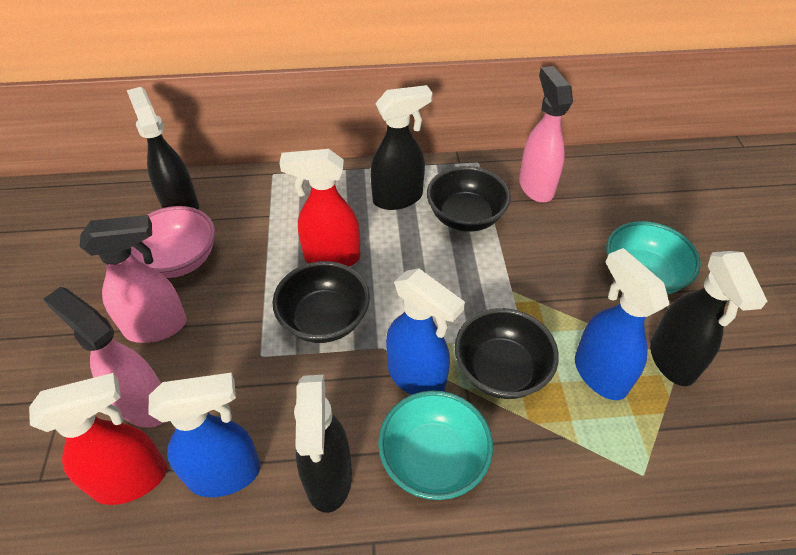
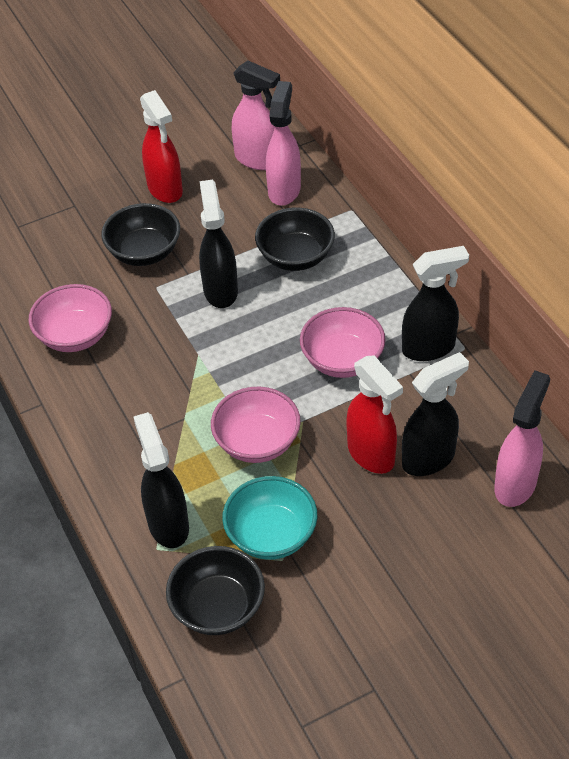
blue spray bottle: [148,373,261,497] [386,268,465,395] [575,248,670,400] = 3 -> none = 0
pink bowl: [131,206,215,278] = 1 -> [29,284,112,352] [211,387,301,463] [300,307,386,378] = 3
turquoise bowl: [378,390,493,500] [606,221,701,295] = 2 -> [222,476,317,560] = 1

